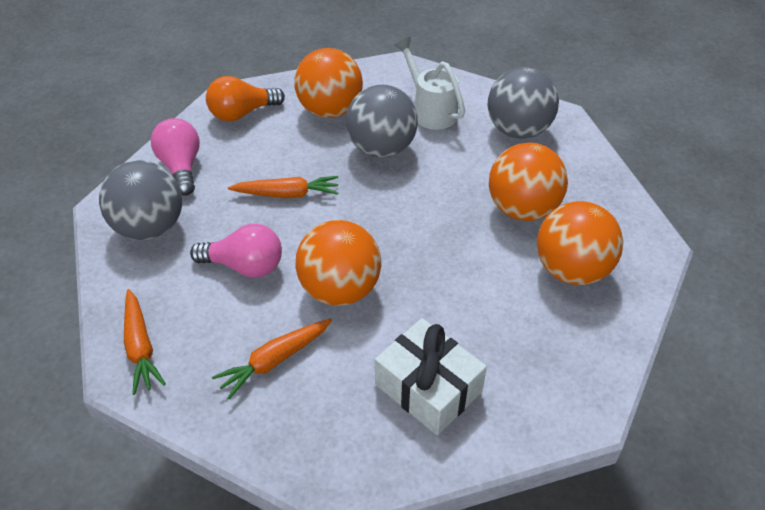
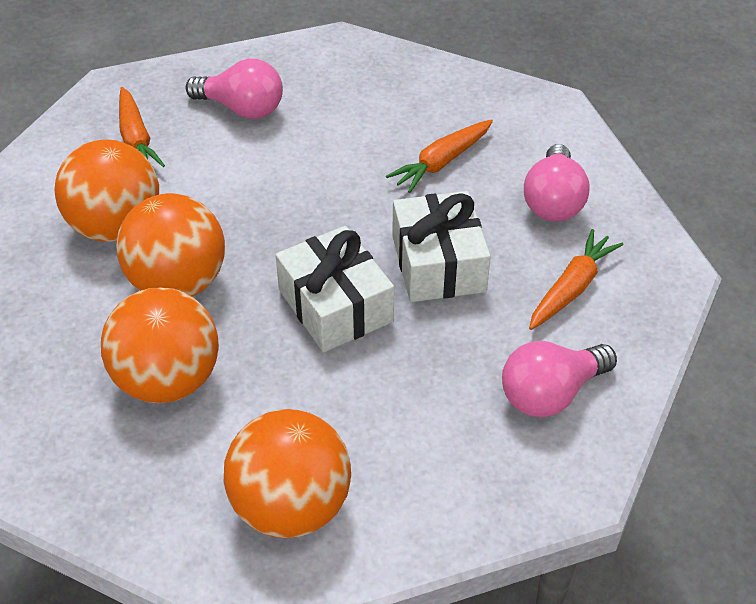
grey ball: [99,160,182,240] [346,85,418,158] [488,67,559,139] = 3 -> none = 0
orange light bulb: [206,76,285,121] = 1 -> none = 0
pink light bulb: [151,118,200,196] [190,224,282,278] = 2 -> [186,59,283,119] [502,341,617,417] [524,144,590,221] = 3
white gift: [375,318,487,435] = 1 -> [275,226,394,352] [392,191,491,302] = 2
white watering can: [394,37,465,130] = 1 -> none = 0

